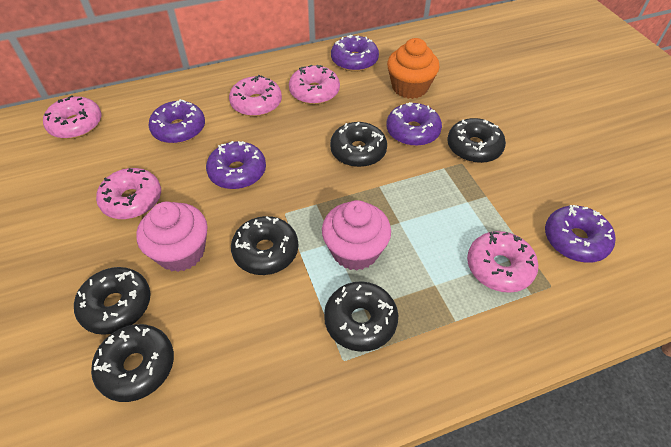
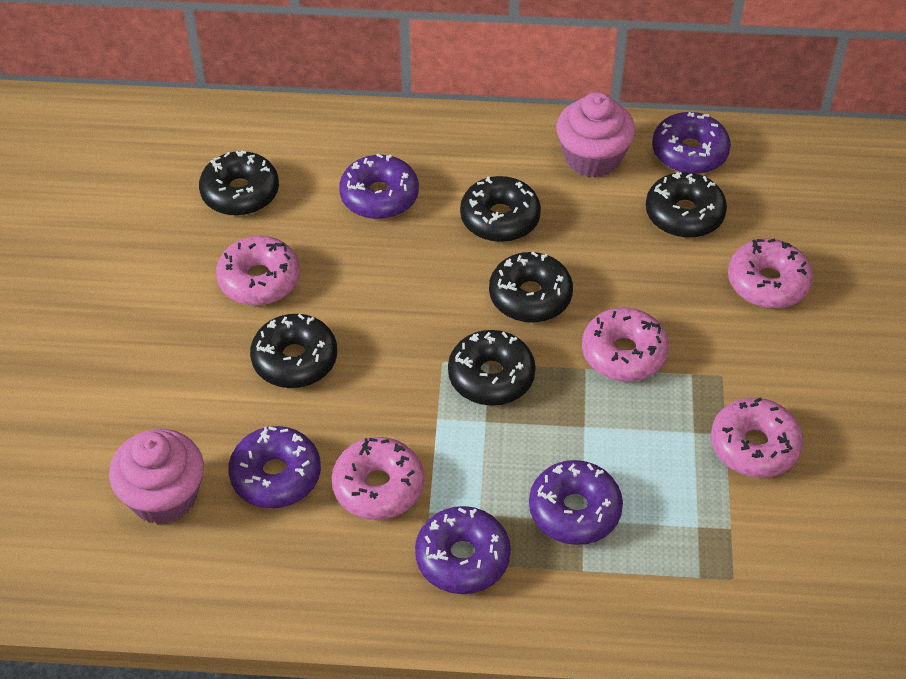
orange cupcake: [387,38,440,99] = 1 -> none = 0

